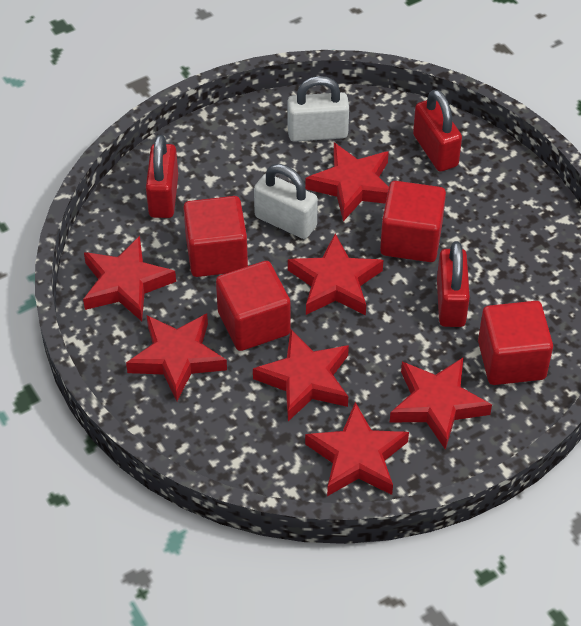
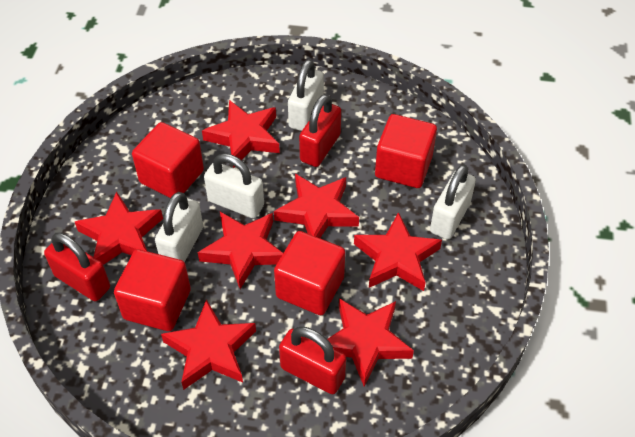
white padlock: [254,164,318,239] [287,76,349,142] = 2 -> [155,192,203,262] [204,153,264,218] [288,59,324,131] [430,164,476,239] = 4

